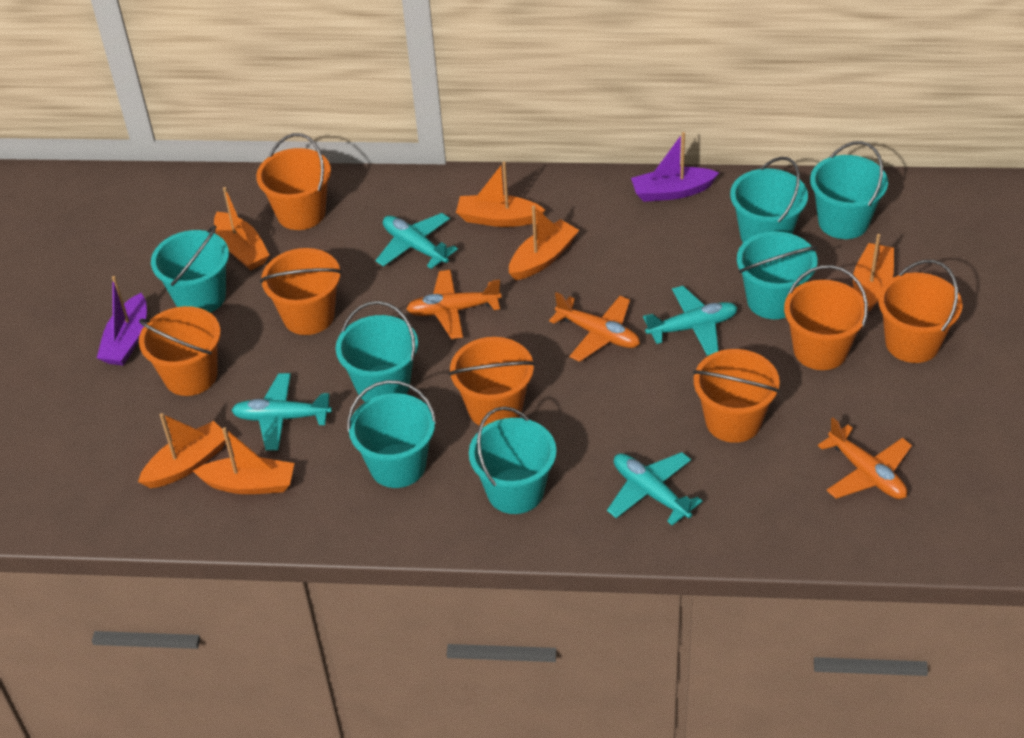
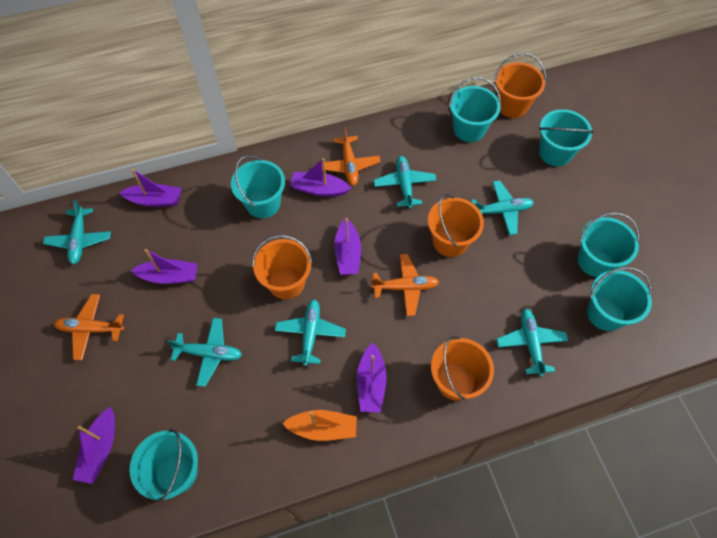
orange boat: [138,413,229,488] [193,427,294,494] [214,187,269,270] [456,161,545,227] [509,205,579,280] [853,234,894,312] = 6 -> [282,410,357,441] = 1
orange bucket: [139,306,221,396] [256,133,331,230] [260,248,342,335] [449,337,535,427] [693,349,780,443] [784,265,868,370] [878,260,963,363] = 7 -> [252,235,312,299] [428,194,484,257] [431,336,494,401] [494,53,546,118] = 4
purple boat: [97,276,147,366] [631,132,719,202] = 2 -> [73,407,115,484] [119,168,182,207] [130,249,197,284] [290,158,351,197] [334,218,361,275] [357,343,387,412] = 6
turquoise bucket: [151,225,229,313] [336,301,418,402] [347,380,436,488] [469,406,557,514] [730,157,808,243] [737,231,818,319] [810,141,888,239] = 7 -> [129,429,198,502] [231,155,285,218] [449,77,501,142] [539,109,594,166] [577,212,640,277] [587,267,652,331] = 6
turquoise plane: [231,373,332,451] [376,213,458,269] [607,452,702,526] [643,286,738,356] = 4 -> [43,200,111,264] [167,318,242,387] [275,299,346,366] [374,156,436,209] [471,180,534,235] [496,309,568,377] = 6

